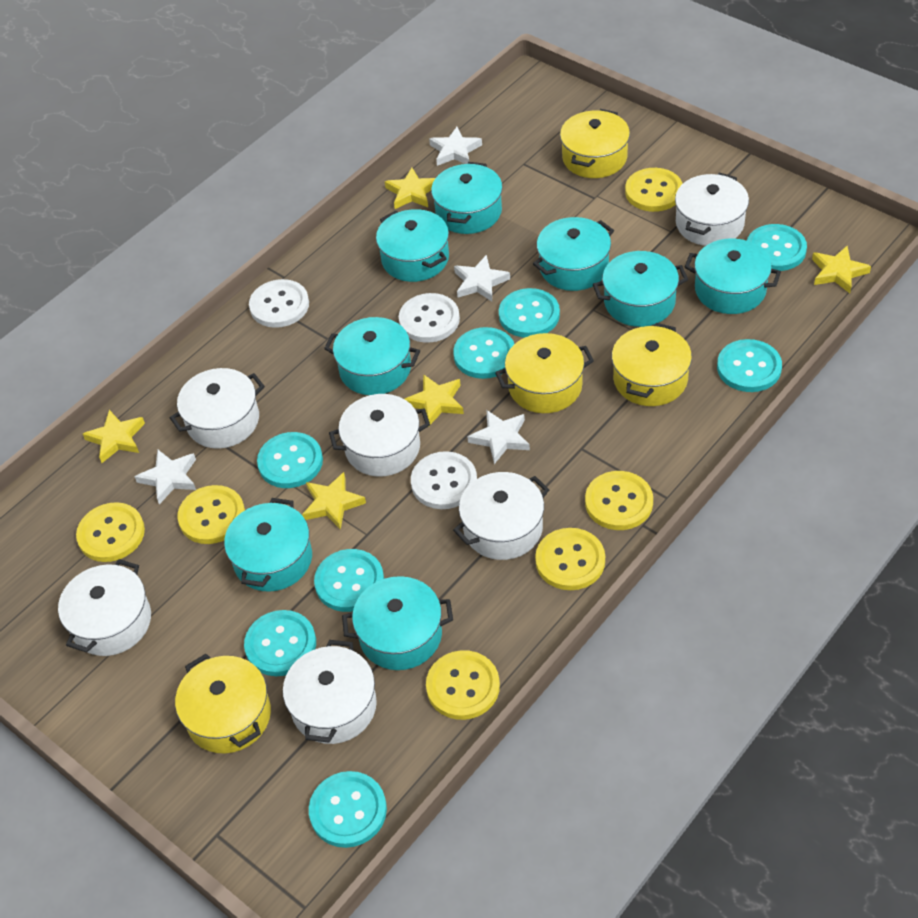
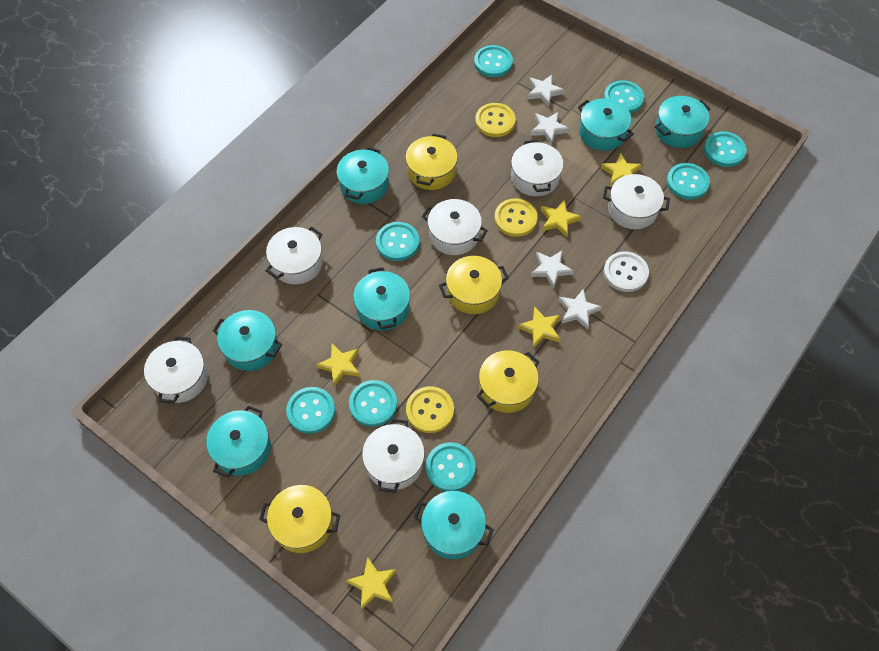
turquoise pot: [224,498,312,592] [324,317,420,395] [342,576,453,670] [376,209,449,282] [431,162,502,234] [533,217,614,291] [593,251,688,327] [685,239,781,314] = 8 -> [206,406,271,477] [213,310,282,371] [336,147,389,204] [353,267,410,330] [414,491,494,559] [578,98,634,151] [655,96,711,148] = 7
white button: [249,279,309,328] [399,293,460,343] [411,451,477,509] = 3 -> [604,251,649,292] = 1
yellow button: [76,502,145,562] [178,485,245,544] [426,650,500,720] [535,528,605,590] [585,471,653,530] [625,168,683,212] = 6 -> [406,386,454,433] [475,103,516,137] [494,198,538,237] = 3

